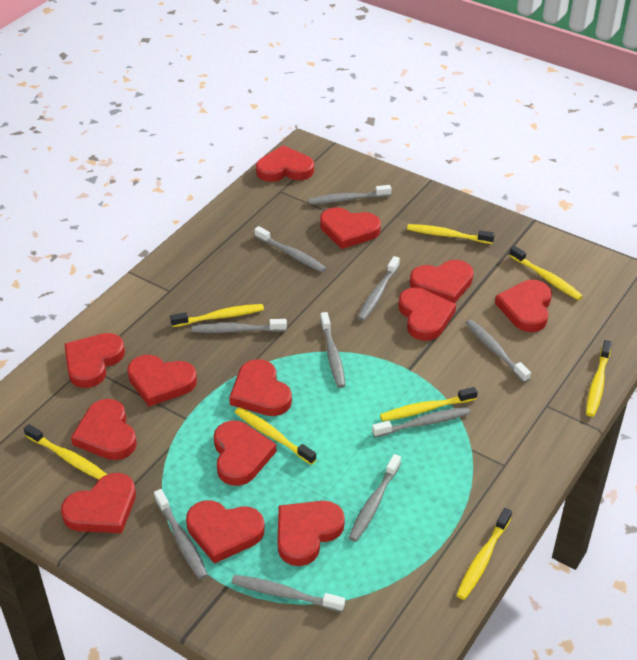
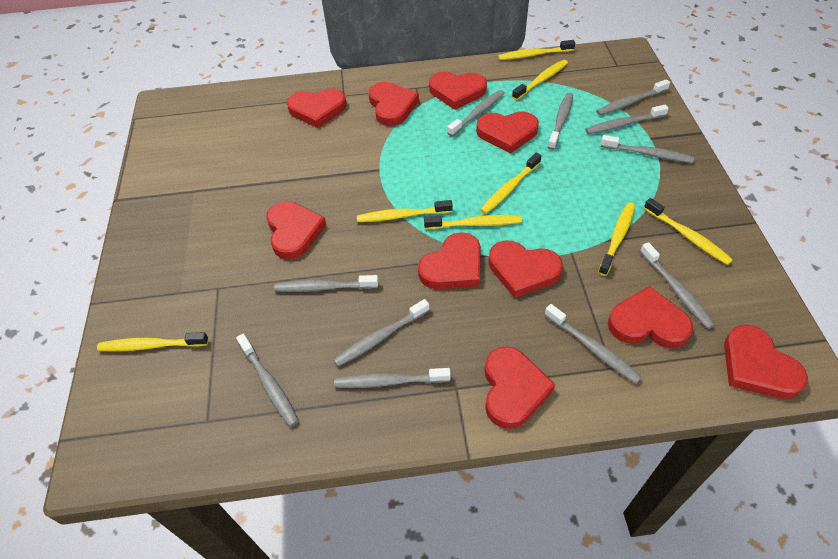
grey toothbrush: [154,489,208,580] [192,319,287,333] [231,575,345,612] [254,226,326,272] [308,185,392,204] [320,312,345,388] [349,454,401,542] [358,256,400,321] [372,407,470,437] [466,319,531,383] = 10 -> [236,334,299,427] [274,275,378,292] [334,299,430,367] [334,368,451,388] [447,90,505,136] [545,304,642,384] [548,93,573,150] [585,104,669,134] [596,79,670,115] [601,135,694,163] [640,242,715,329] = 11
red heart: [61,473,136,533] [64,333,125,388] [71,399,137,460] [127,355,197,407] [186,500,265,564] [214,420,277,486] [229,359,292,416] [256,145,314,182] [277,501,345,566] [320,207,381,249] [398,288,456,341] [410,260,474,303] [495,280,552,332] = 13 -> [266,201,326,260] [287,88,347,128] [369,82,419,126] [418,232,481,289] [429,72,487,110] [476,111,539,154] [484,346,555,429] [489,240,563,298] [608,286,693,349] [724,325,808,399] = 10

